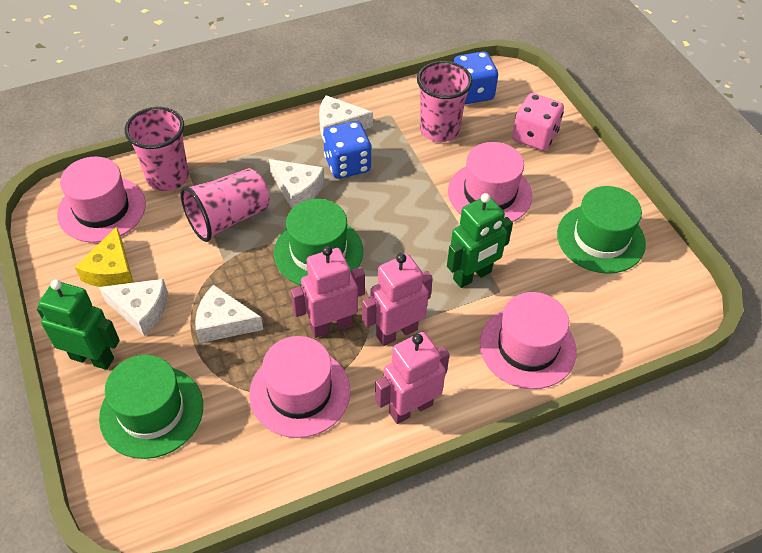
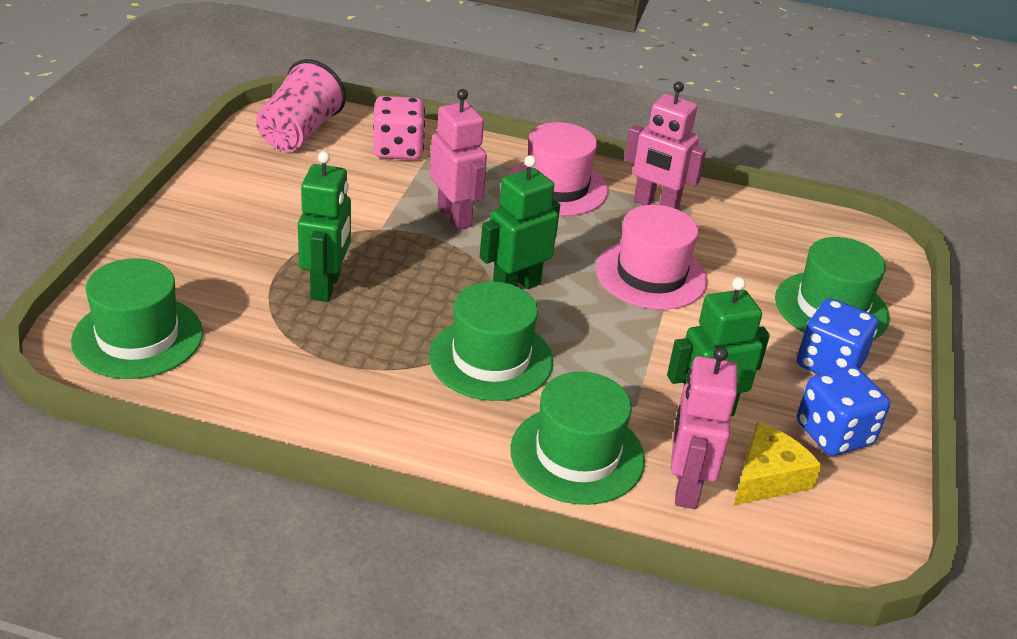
green hat: [99,355,203,459] [274,199,363,285] [557,186,646,274] = 3 -> [71,258,203,379] [429,282,553,401] [510,372,645,505] [775,237,890,340] = 4
green robot: [37,279,120,370] [447,193,513,288] = 2 -> [298,151,351,302] [480,155,560,289] [667,277,770,416] = 3
pink cup: [125,107,189,191] [180,168,269,242] [417,61,473,142] = 3 -> [256,59,346,152] = 1
pink hat: [57,157,146,243] [250,336,350,438] [448,142,532,222] [480,292,577,389] = 4 -> [508,122,608,216] [596,205,707,310] = 2
white cheese: [99,279,168,336] [195,285,263,343] [269,159,325,209] [319,95,373,141] = 4 -> none = 0

